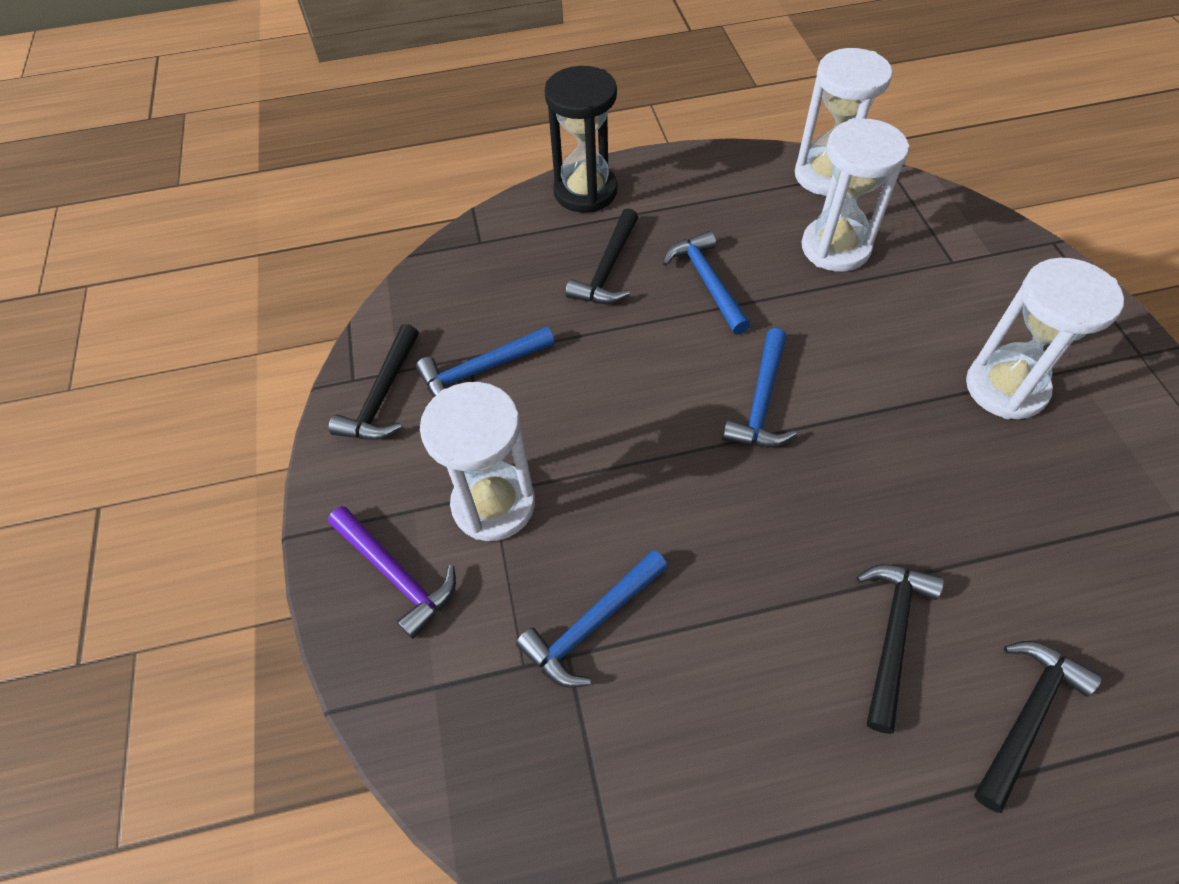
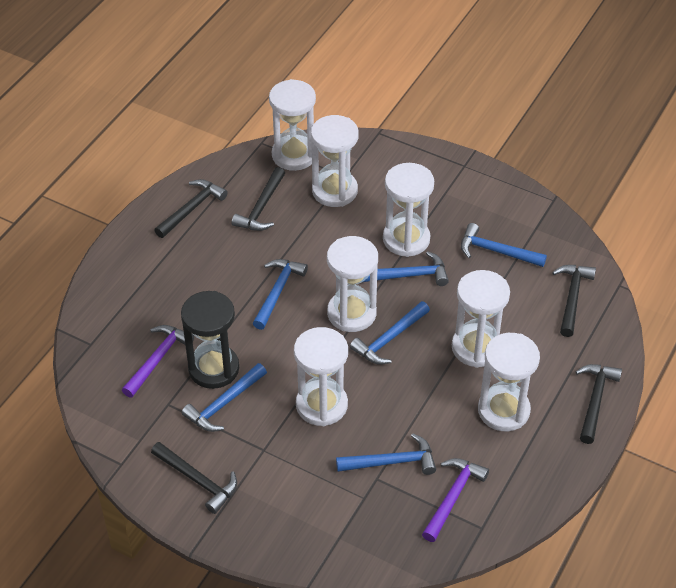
black hammer: [329,324,419,440] [565,208,638,304] [857,564,944,734] [974,641,1102,813] = 4 -> [151,442,237,514] [154,179,228,238] [232,167,285,231] [552,265,596,337] [575,364,622,444] = 5
blue hammer: [416,326,555,397] [516,550,668,688] [663,231,751,335] [722,328,797,447] = 4 -> [182,363,267,432] [253,259,308,330] [336,433,436,475] [350,301,430,365] [363,251,449,286] [461,223,547,267] = 6
purple hammer: [328,506,456,639] = 1 -> [122,325,194,398] [422,458,489,542] = 2
white hourglass: [420,382,535,541] [795,48,893,196] [802,119,909,272] [966,258,1124,419] = 4 -> [269,79,316,171] [294,327,348,426] [311,115,359,207] [327,236,378,332] [383,163,434,257] [452,270,510,368] [478,333,540,431] = 7

